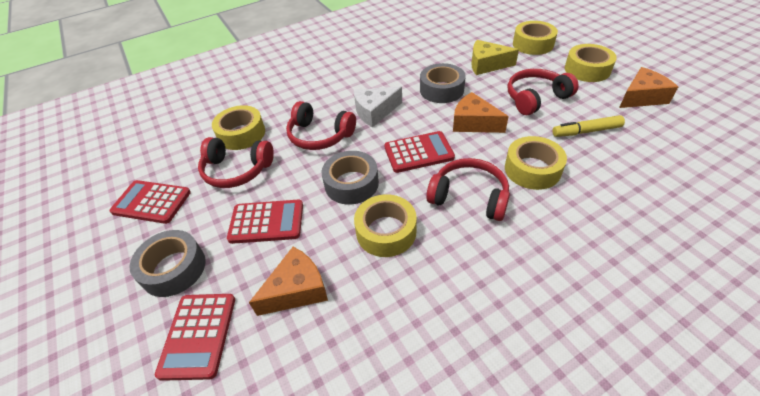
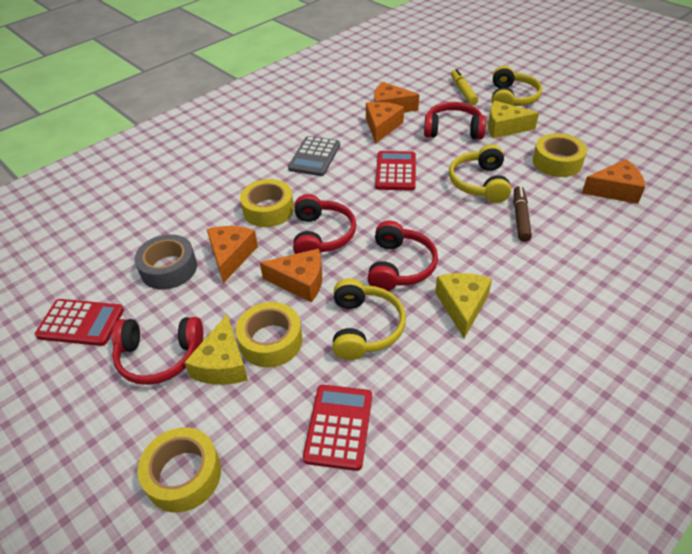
brown marker: none = 0 -> [514,186,532,242] = 1
grey calculator: none = 0 -> [288,136,340,176] = 1
grey tape: [130,230,206,297] [321,151,379,205] [420,63,466,103] = 3 -> [134,234,197,289] = 1
orange cheese: [249,247,328,316] [453,92,509,133] [619,67,678,108] = 3 -> [207,226,258,283] [260,249,322,303] [366,102,404,144] [374,82,419,112] [582,159,645,204] = 5
red calculator: [110,180,191,224] [155,294,235,381] [227,200,303,244] [384,131,455,173] = 4 -> [35,299,124,346] [303,385,372,471] [375,151,416,191] = 3
white cheese: [354,87,402,127] = 1 -> none = 0
yellow cheese: [472,40,519,75] = 1 -> [184,314,248,385] [435,273,492,338] [488,101,539,138] = 3
yellow headphones: none = 0 -> [333,278,406,360] [449,144,511,203] [492,66,542,106] = 3
yellow tape: [212,105,265,150] [354,194,417,257] [505,136,567,190] [513,21,558,55] [565,44,617,82] = 5 -> [137,427,221,513] [236,302,302,367] [240,179,294,227] [533,133,587,177] = 4

